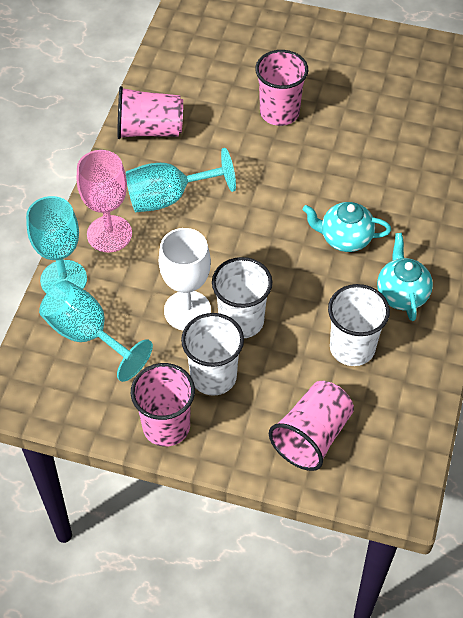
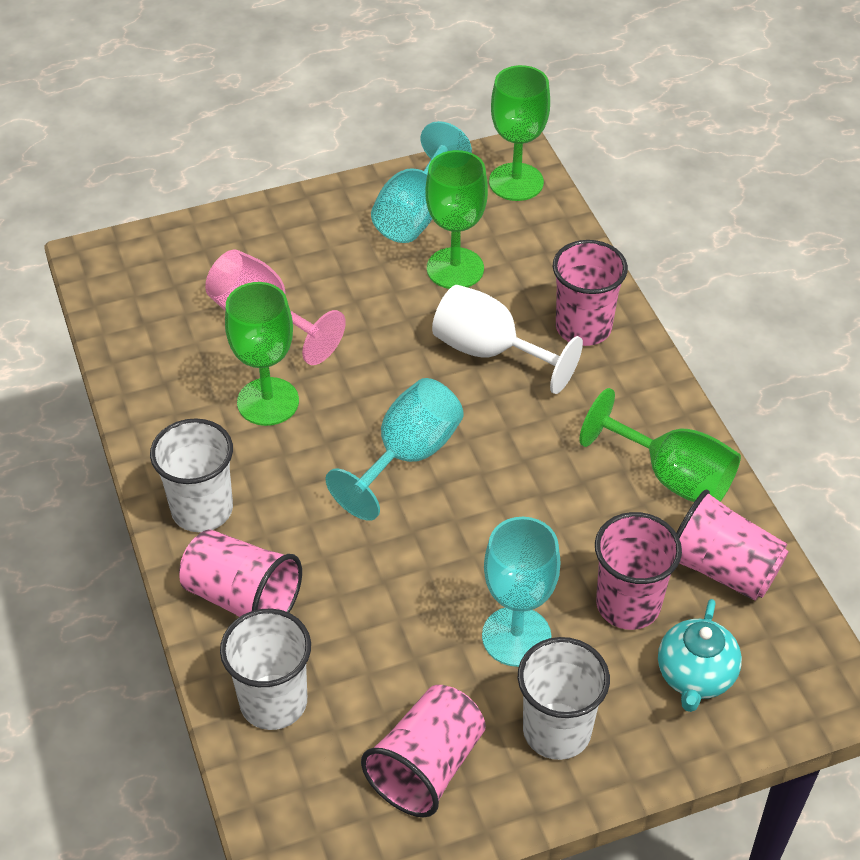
green goblet: none = 0 -> [225,282,299,426] [425,150,488,289] [489,65,550,201] [579,388,741,502] = 4
pink cup: [117,86,183,139] [131,363,195,447] [255,50,308,126] [269,381,354,471] = 4 -> [179,529,302,617] [361,685,486,817] [553,240,628,346] [595,512,682,630] [676,490,789,601] = 5
turquoise teapot: [303,202,391,252] [377,233,433,321] = 2 -> [658,599,742,712] = 1

